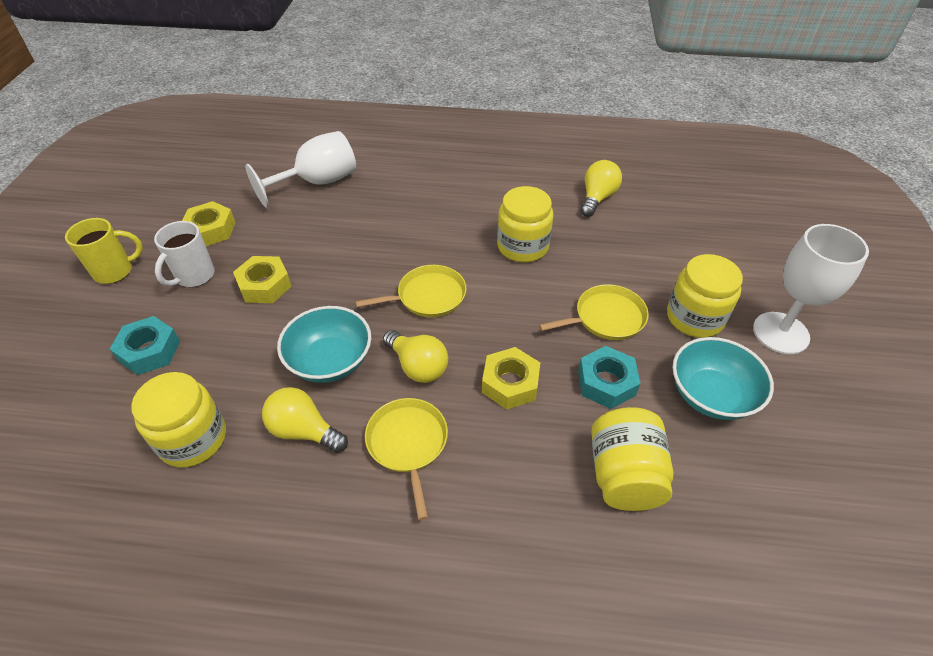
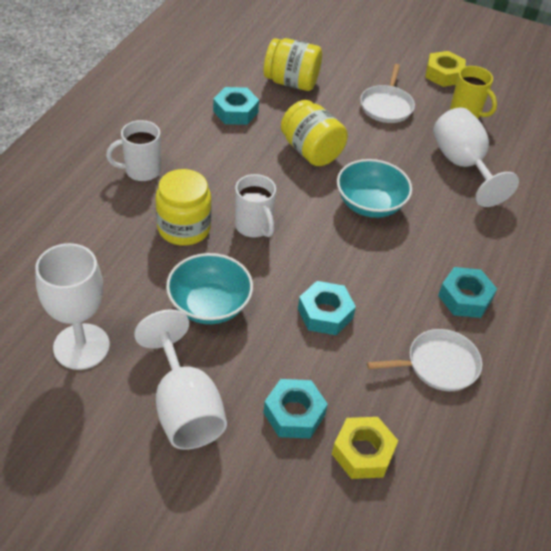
turquoise nut: [110,316,180,375] [578,346,640,409] = 2 -> [213,87,259,125] [263,379,328,438] [298,281,356,335] [438,267,497,318] = 4
white goblet: [245,131,356,207] [753,224,869,354] = 2 -> [35,243,110,370] [134,309,227,450] [433,108,519,207] = 3
white mug: [154,221,215,287] = 1 -> [106,120,161,182] [235,174,276,238] = 2
white pan: none = 0 -> [360,64,415,123] [367,329,482,391] = 2
yellow jar: [131,372,226,468] [497,186,554,262] [591,407,674,511] [667,254,743,338] = 4 -> [155,169,211,246] [264,38,322,91] [281,100,348,166] = 3
yellow light bulb: [262,387,348,453] [383,330,448,383] [581,160,622,217] = 3 -> none = 0
yellow nut: [182,201,236,246] [233,256,292,303] [482,347,540,410] = 3 -> [332,417,398,479] [425,51,466,87] = 2
yellow pan: [355,265,467,317] [365,398,448,520] [539,284,649,340] = 3 -> none = 0

